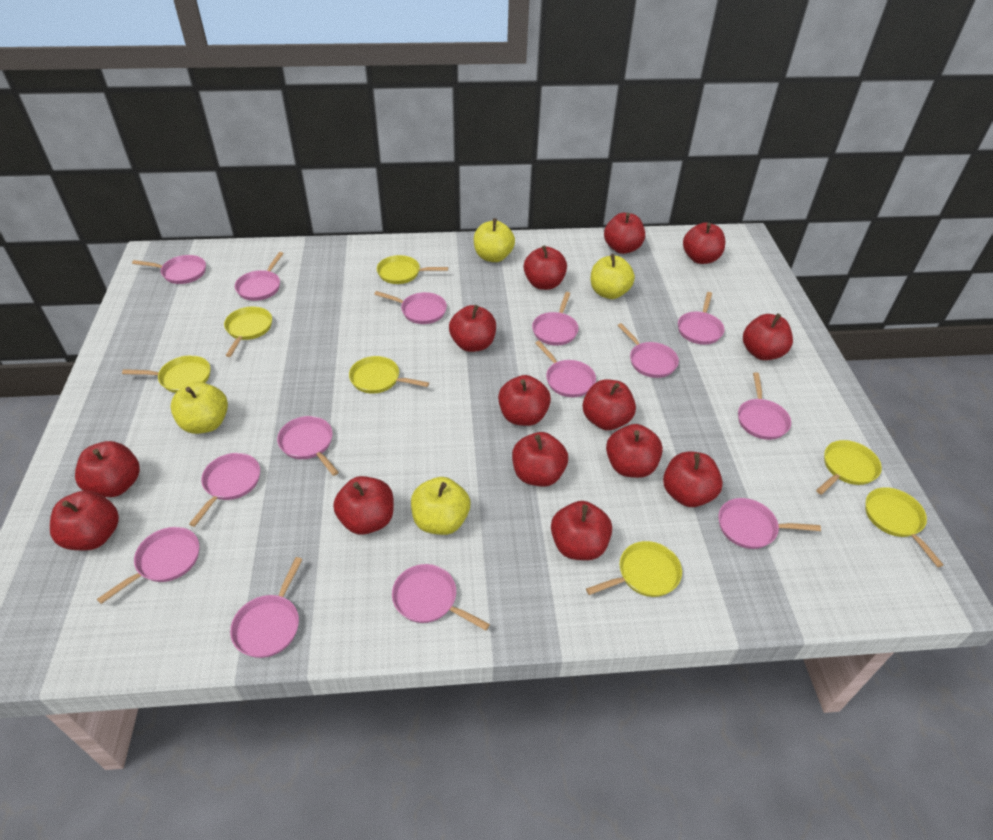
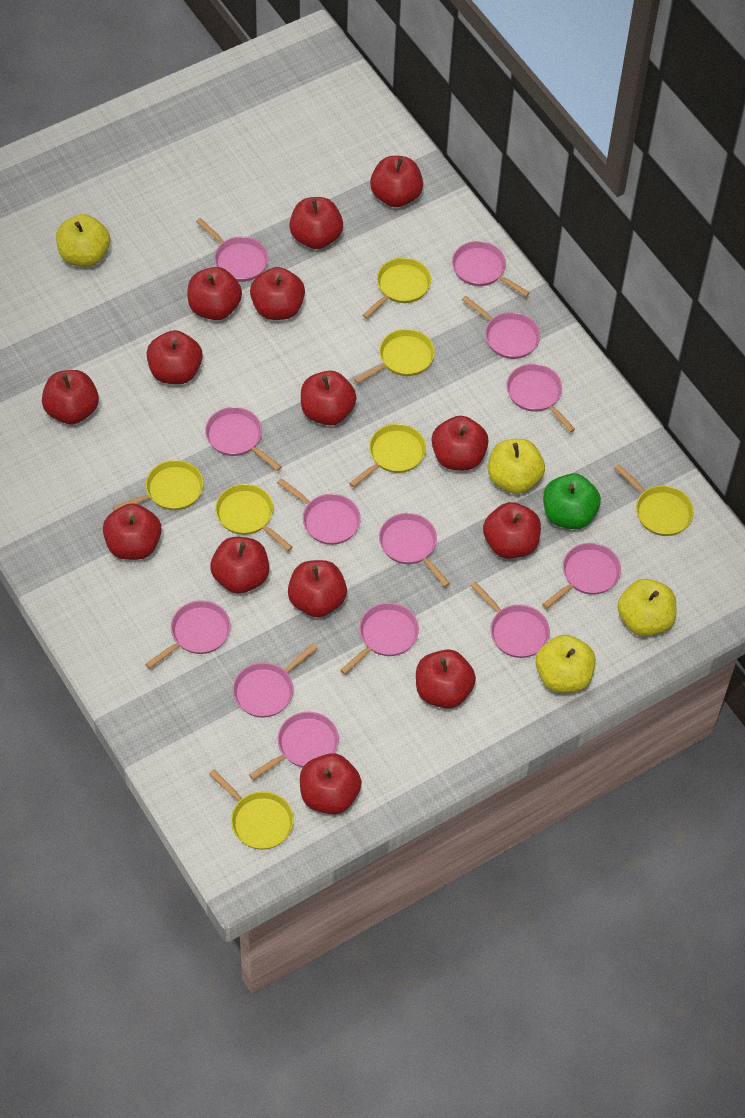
green apple: none = 0 -> [543,473,601,529] = 1
pink pan: [97,527,199,604] [132,255,206,284] [189,453,260,527] [230,557,303,658] [235,252,284,301] [277,416,339,476] [374,291,447,324] [392,564,490,630] [532,292,579,346] [535,341,596,397] [617,323,679,378] [678,292,724,345] [719,498,821,549] [738,372,791,440] = 14 -> [145,600,231,669] [196,218,269,282] [205,407,281,471] [233,643,318,717] [249,712,339,780] [277,478,361,545] [340,603,419,675] [379,513,450,587] [452,241,530,297] [462,295,540,359] [470,581,550,658] [507,364,575,432] [542,543,621,609] = 13

